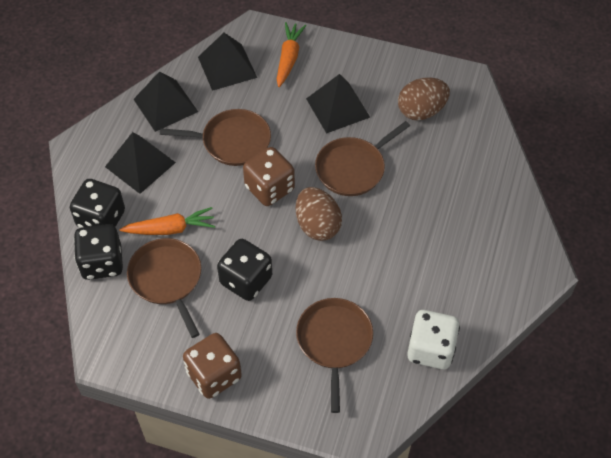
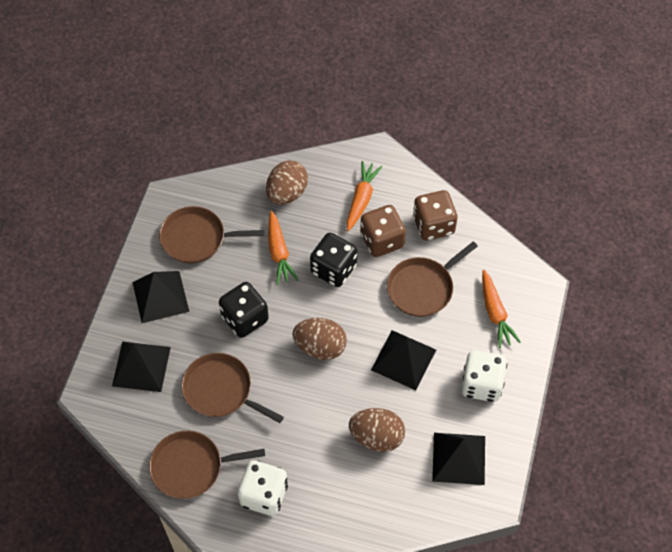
black dice: [70,179,125,228] [74,224,123,280] [217,239,272,301] = 3 -> [219,282,269,338] [310,233,357,287] = 2
brown egg: [296,187,342,241] [398,78,450,121] = 2 -> [266,160,308,205] [293,318,347,360] [349,408,405,452] = 3
orange carrot: [120,207,215,235] [277,22,306,87] = 2 -> [268,211,299,285] [347,161,382,231] [482,270,521,348] = 3
white dice: [407,310,460,369] = 1 -> [237,460,288,516] [461,350,507,402] = 2

